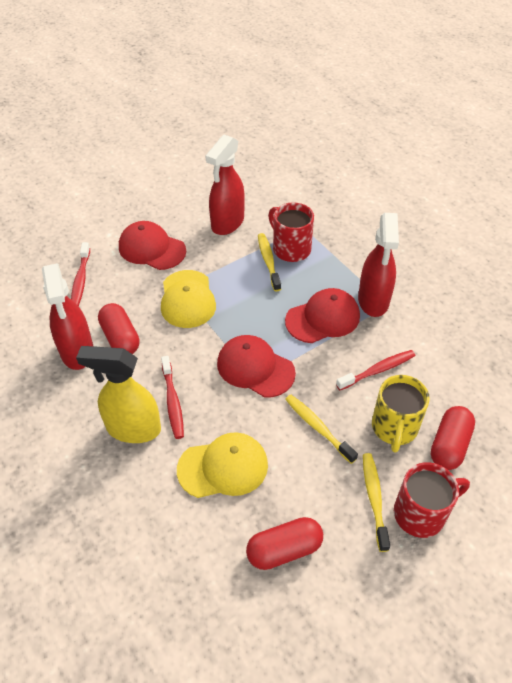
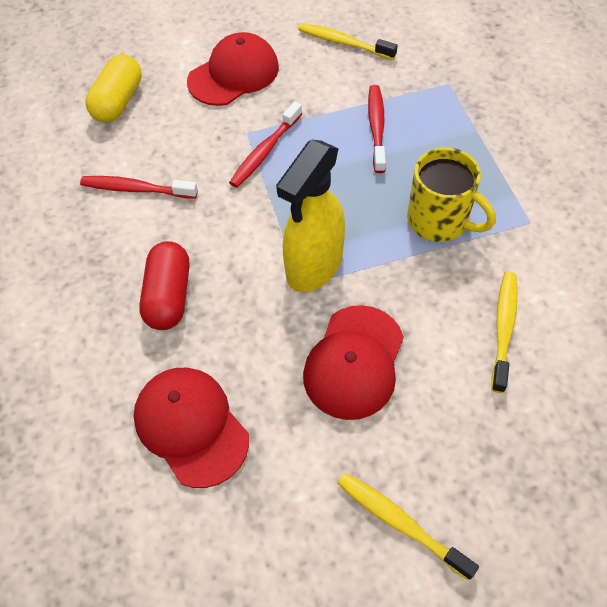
red capsule: [98,303,140,354] [246,517,323,570] [431,406,475,470] = 3 -> [139,241,189,330] = 1
red mug: [268,202,314,262] [394,462,470,538] = 2 -> none = 0
red spray bottle: [42,264,93,370] [205,135,245,235] [358,213,399,317] = 3 -> none = 0
yellow cap: [161,270,216,328] [177,432,268,498] = 2 -> none = 0
yellow capsule: none = 0 -> [85,54,142,123] = 1

